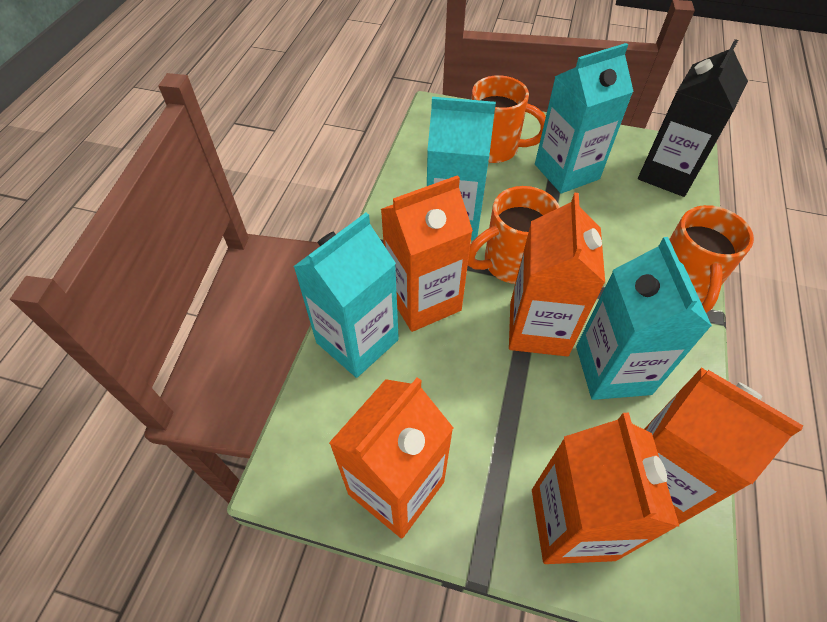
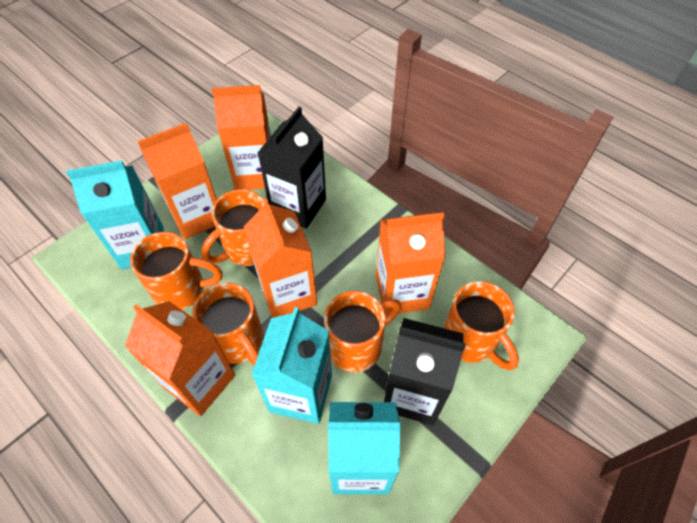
black carton: [638,39,748,197] = 1 -> [258,107,326,229] [384,318,466,425] = 2
orange mug: [468,186,560,284] [471,75,546,163] [669,205,754,313] = 3 -> [130,232,222,310] [192,282,264,366] [201,189,264,266] [324,291,401,373] [444,281,519,370] = 5
turquoise carton: [293,213,399,378] [427,97,496,240] [535,43,634,193] [576,237,712,400] = 4 -> [66,161,164,269] [251,307,332,424] [328,402,401,494] = 3

